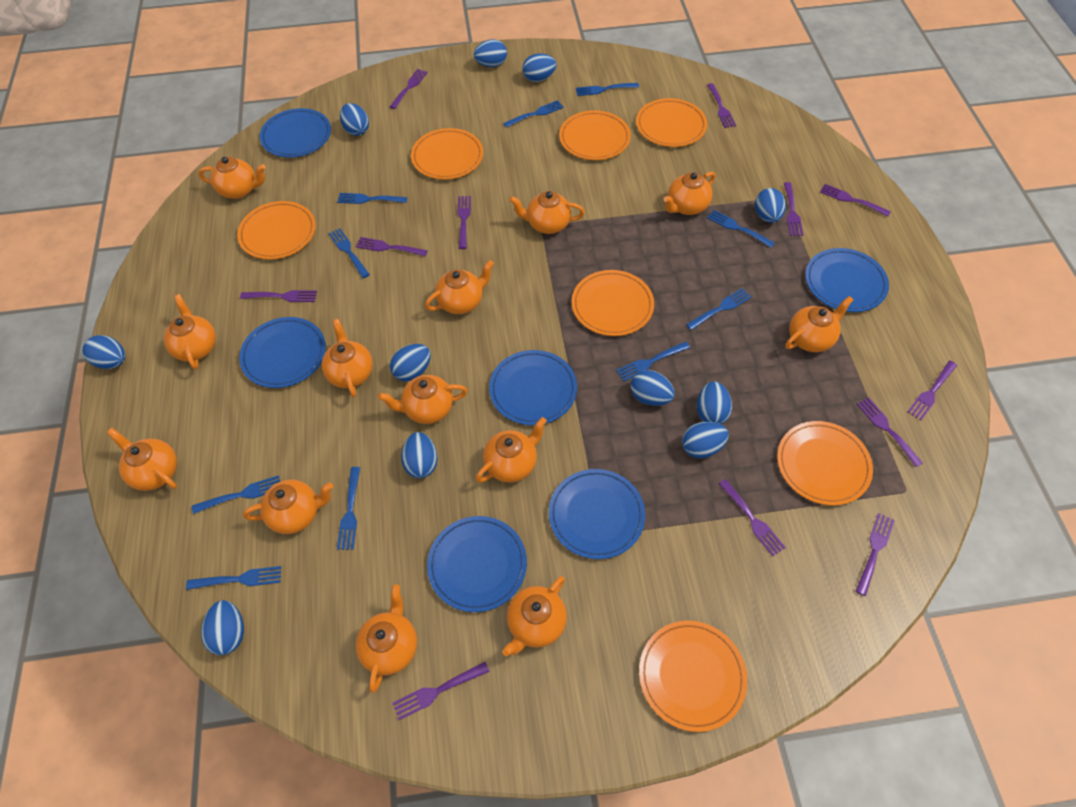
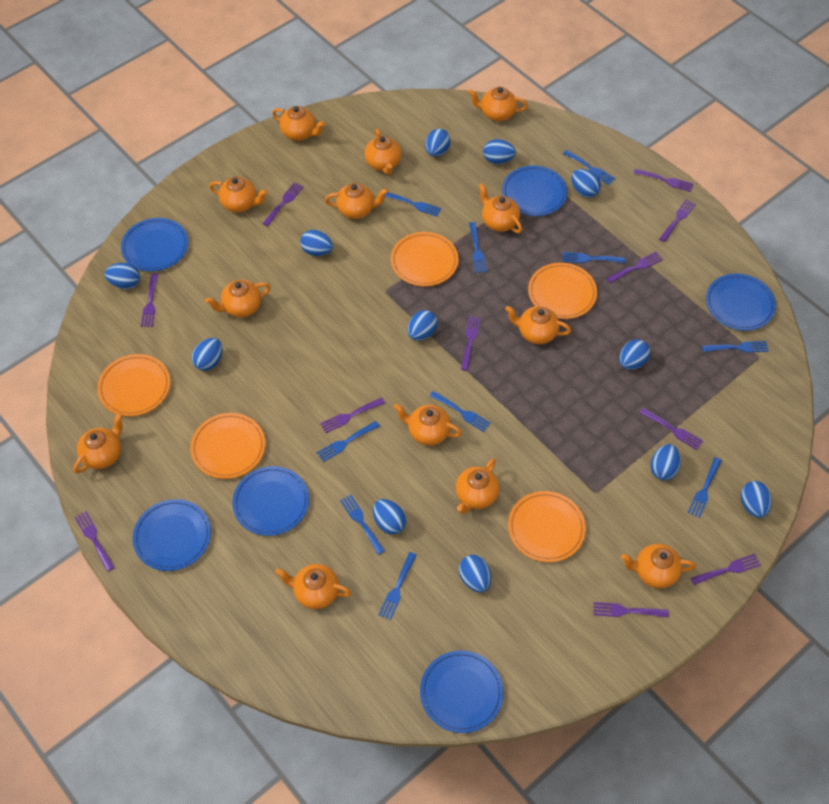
blue egg: [82,335,125,369] [201,600,244,655] [340,103,369,136] [390,344,431,381] [401,432,438,478] [474,39,507,67] [522,53,556,82] [631,370,675,406] [682,422,729,458] [697,381,732,424] [755,188,786,223] = 11 -> [105,263,140,289] [192,338,222,371] [300,230,333,256] [373,499,407,535] [408,310,438,341] [425,129,451,157] [459,555,491,592] [483,139,516,164] [571,169,601,198] [619,339,650,370] [650,444,681,481] [741,481,772,518] = 12
orange plate: [237,201,316,260] [411,128,483,180] [559,110,631,160] [571,270,654,336] [636,98,707,147] [639,620,747,732] [777,421,873,506] = 7 -> [97,354,170,416] [190,413,265,479] [391,232,458,286] [508,491,586,562] [528,263,597,319] = 5
purple fork: [240,290,317,302] [356,237,428,256] [390,69,428,109] [393,662,490,720] [457,196,471,249] [707,83,736,128] [719,479,786,556] [784,182,803,236] [820,184,891,216] [856,513,895,596] [857,397,923,467] [908,361,957,420] = 12 -> [75,511,115,571] [141,273,158,327] [263,182,303,226] [320,398,385,433] [461,316,481,371] [594,602,669,617] [607,252,663,283] [634,169,694,192] [639,408,703,450] [659,199,696,242] [691,554,761,585] = 11

